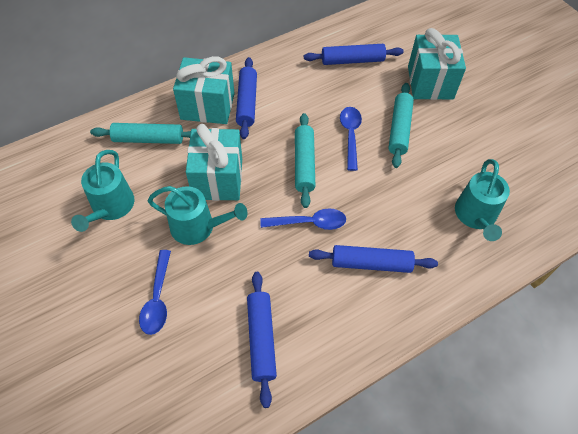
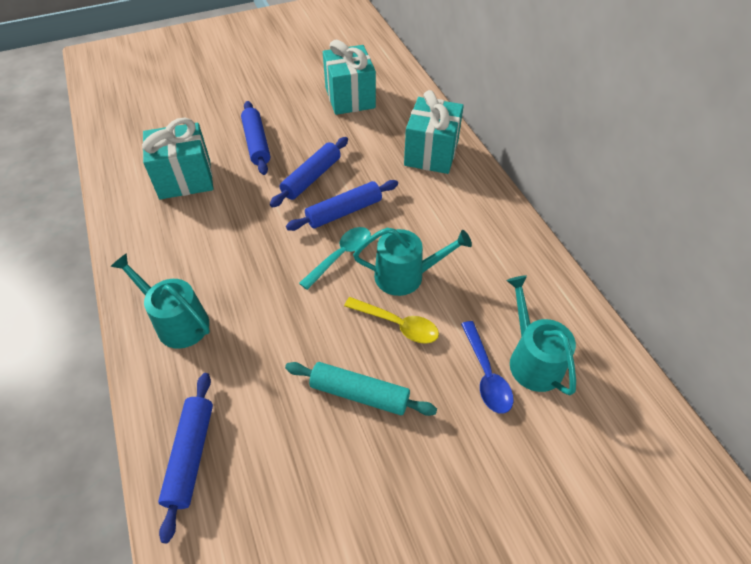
blue spoon: [139,250,171,335] [260,208,346,230] [340,107,362,171] = 3 -> [461,321,513,414] = 1
turquoise rolling pin: [90,123,191,144] [295,113,315,208] [388,83,414,168] = 3 -> [285,362,437,416] = 1
turquoise spoon: none = 0 -> [299,227,371,290] = 1
yellow spoon: none = 0 -> [344,297,439,344] = 1

